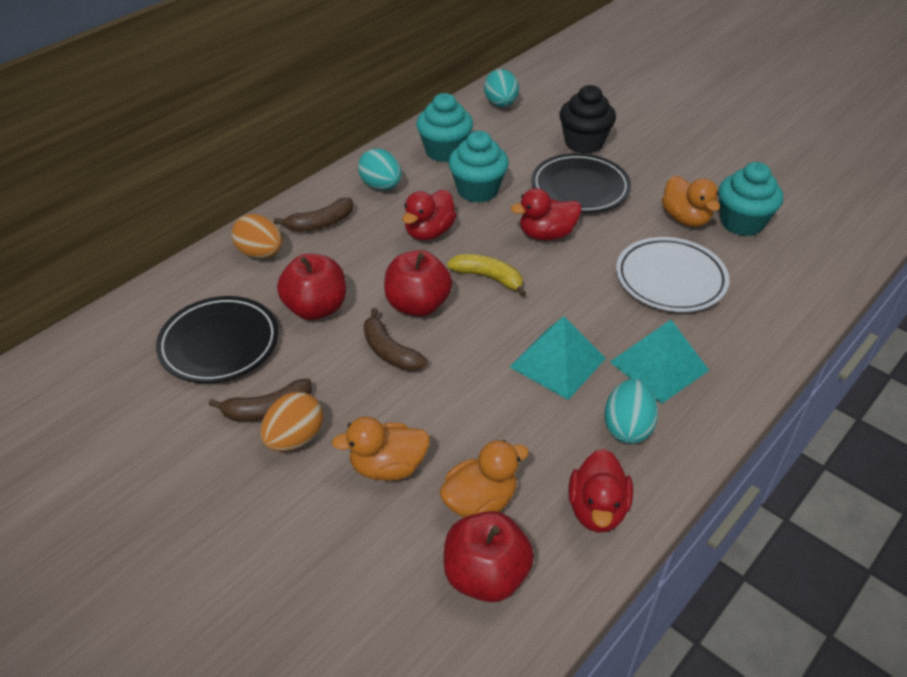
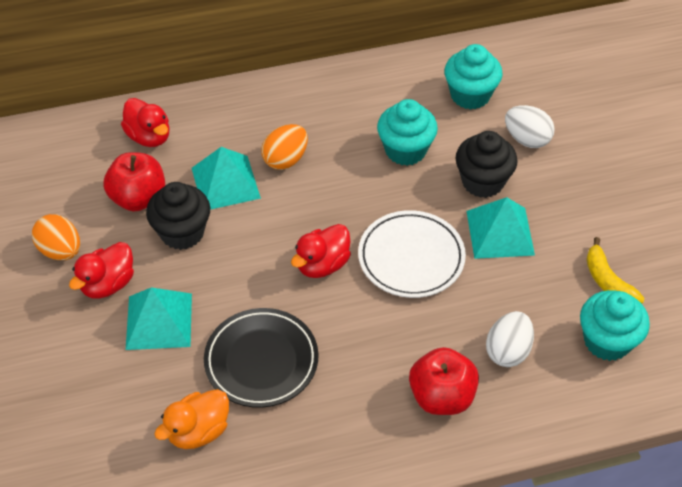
black cupcake: [559,85,616,154] = 1 -> [146,182,210,250] [456,131,518,198] = 2
black plate: [156,296,278,383] [531,153,631,213] = 2 -> [204,308,318,408] = 1
brown banana: [209,379,311,422] [274,198,353,232] [364,308,428,371] = 3 -> none = 0
orange duck: [332,417,430,481] [439,440,529,518] [662,176,720,227] = 3 -> [154,389,229,449] = 1
red apple: [277,254,346,320] [384,250,452,317] [444,511,534,602] = 3 -> [104,152,165,211] [409,347,479,415] = 2
turquoise egg: [358,148,402,190] [484,69,519,107] [604,379,658,444] = 3 -> none = 0
turquoise pyramid: [510,316,606,400] [610,320,709,404] = 2 -> [126,287,192,350] [192,147,261,210] [467,197,535,259] = 3
white egg: none = 0 -> [486,311,534,367] [505,105,555,148] = 2

